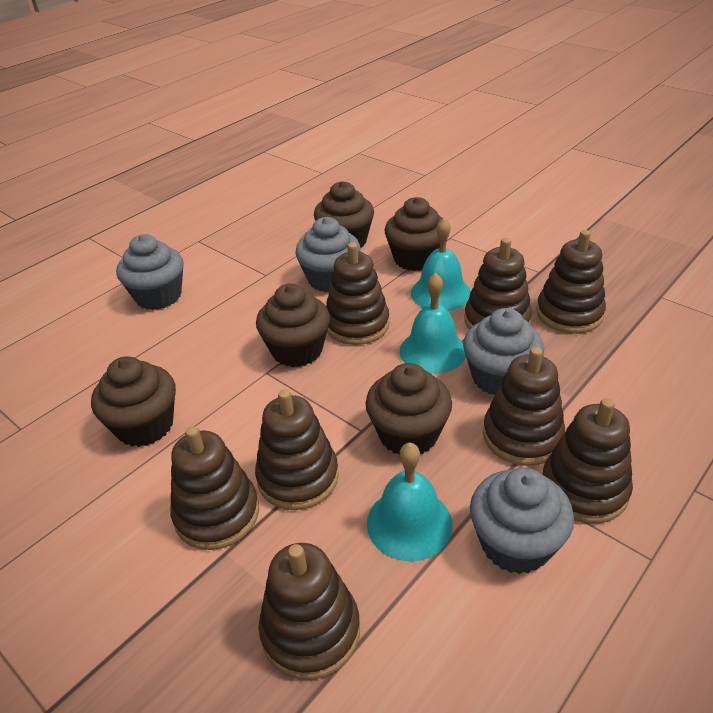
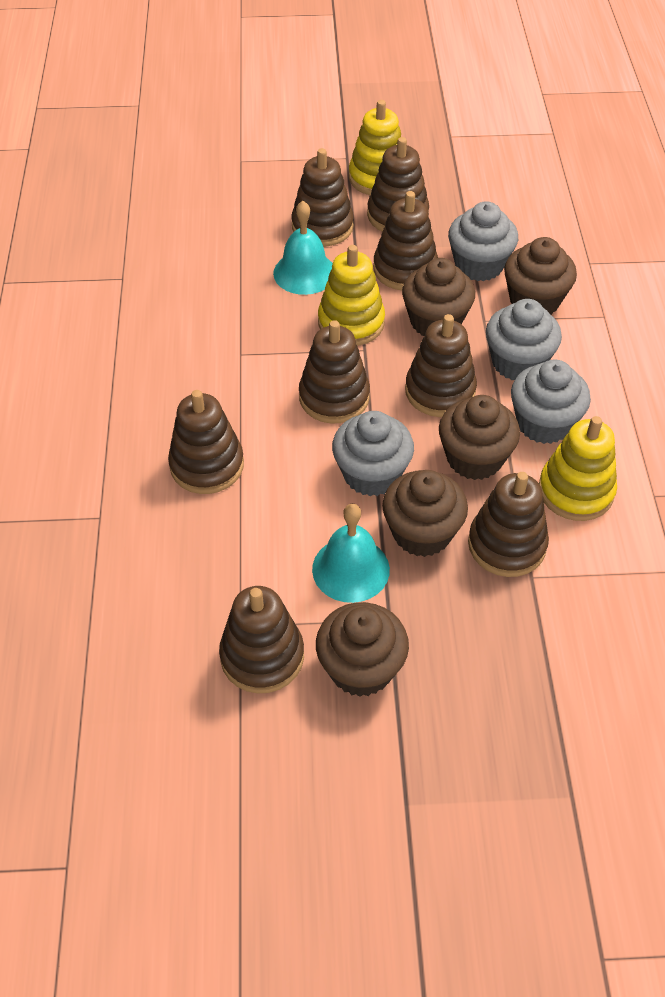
turquoise bell: [367,443,452,561] [400,273,466,374] [411,218,471,311] = 3 -> [273,201,333,295] [312,504,390,603] = 2
yellow stacking toy: none = 0 -> [318,245,385,346] [349,100,401,195] [539,416,617,521] = 3

